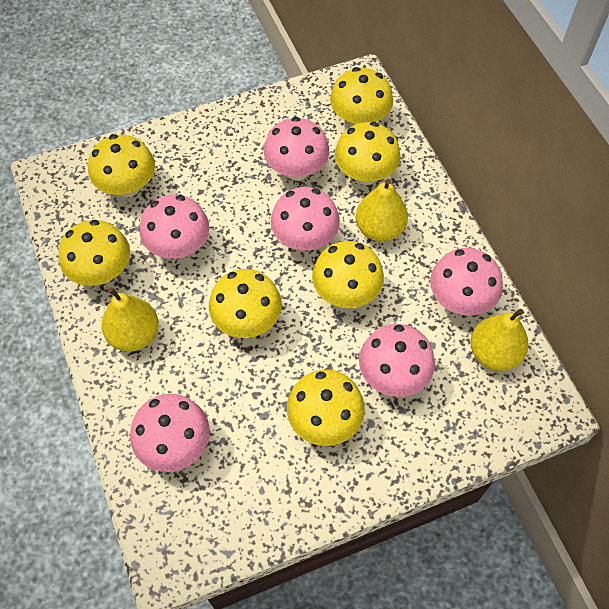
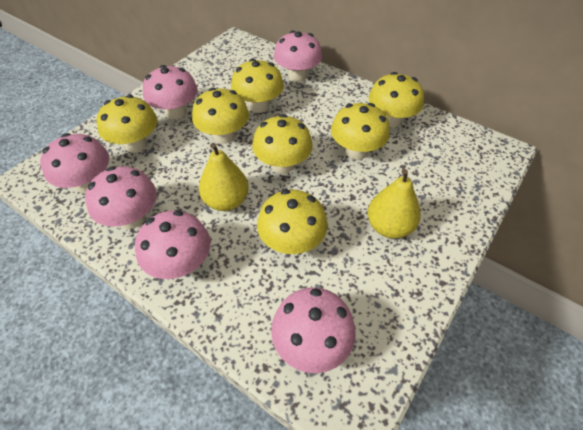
yellow pear: [101,287,159,352] [356,179,408,242] [470,309,529,371] = 3 -> [199,143,249,211] [368,169,421,238] = 2

